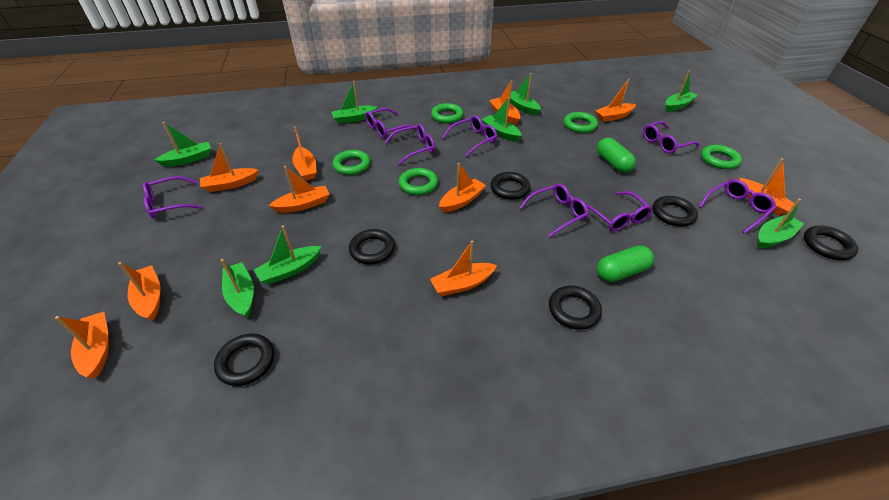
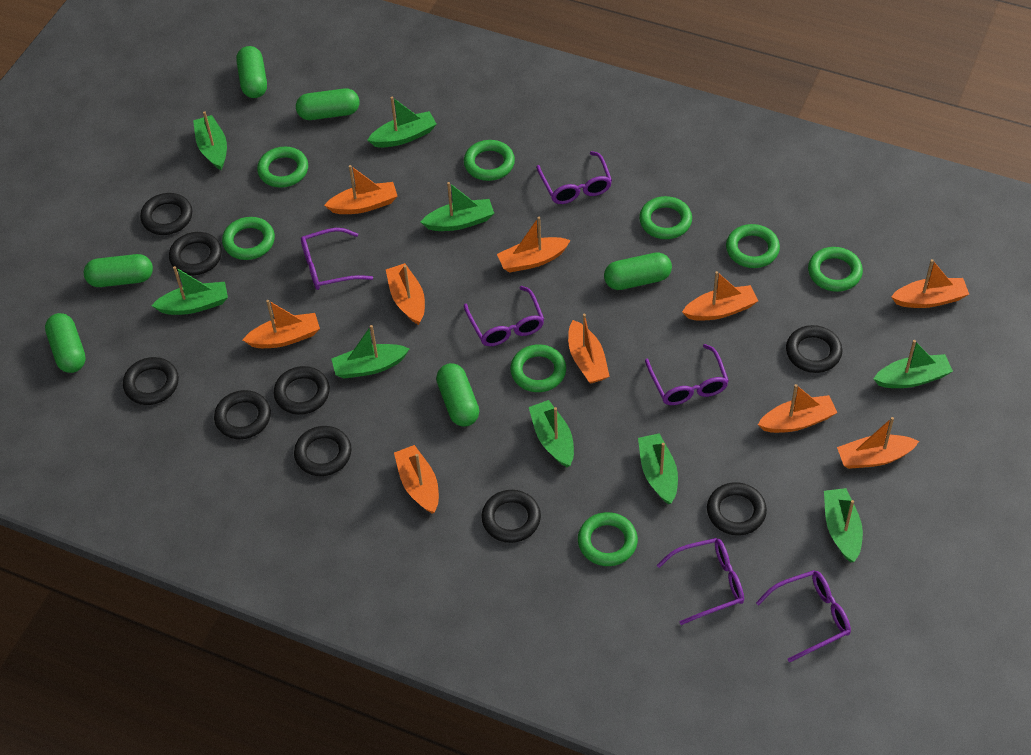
black ring: [214,334,274,386] [349,229,395,264] [490,172,530,200] [549,286,602,330] [652,196,698,227] [804,226,858,260] = 6 -> [123,357,179,405] [140,193,192,235] [169,232,222,275] [214,390,271,439] [274,366,330,415] [294,426,352,476] [481,490,541,543] [707,482,767,535] [786,325,842,373] = 9
green boat: [155,122,211,167] [221,259,254,318] [254,225,322,284] [331,81,378,124] [481,97,522,142] [510,73,541,116] [665,71,698,112] [757,198,804,248] = 8 -> [151,266,228,315] [193,111,227,170] [331,325,409,379] [368,97,436,148] [421,182,494,231] [529,400,574,467] [638,433,678,504] [824,488,863,562] [873,340,953,388] = 9
green capsule: [597,138,636,173] [597,245,654,282] = 2 -> [45,313,86,373] [84,254,153,287] [236,46,267,98] [296,88,360,120] [436,363,479,427] [604,252,672,290] = 6
green ring: [333,150,370,175] [399,168,438,195] [431,103,464,123] [564,112,598,133] [701,145,742,169] = 5 -> [222,217,275,260] [257,147,308,188] [464,140,515,181] [510,344,566,392] [578,512,638,566] [639,196,692,239] [726,224,780,268] [808,247,863,292] = 8
purple glasses: [143,176,202,218] [365,108,417,138] [384,123,435,165] [442,115,497,157] [519,183,589,238] [586,191,652,231] [643,121,699,154] [698,179,776,234] = 8 -> [301,228,373,290] [464,286,544,346] [536,151,612,204] [645,344,729,405] [657,538,744,625] [756,570,851,662] = 6

